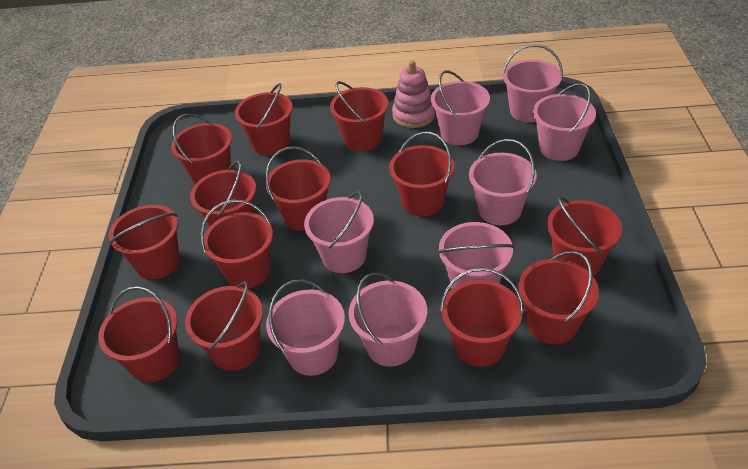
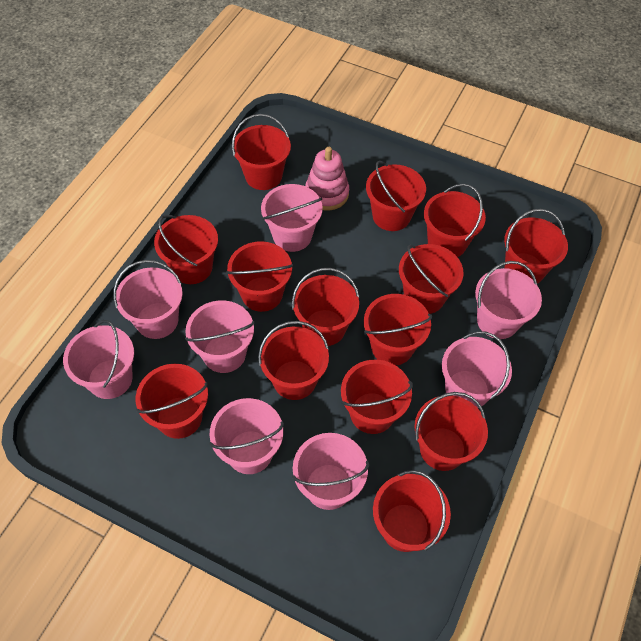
red bucket: [98,286,180,383] [109,205,180,280] [171,114,232,184] [185,281,263,371] [190,160,256,227] [201,200,273,289] [235,83,293,156] [265,146,331,231] [330,81,389,151] [389,132,455,216] [440,268,524,367] [518,251,599,344] [547,196,622,276] = 13 -> [136,364,208,439] [154,215,218,284] [226,241,293,312] [232,114,291,190] [258,321,329,400] [292,268,360,346] [341,360,413,434] [364,294,432,365] [366,161,426,231] [373,470,451,552] [399,244,464,314] [414,392,488,471] [424,184,486,257] [504,209,568,284] = 14

